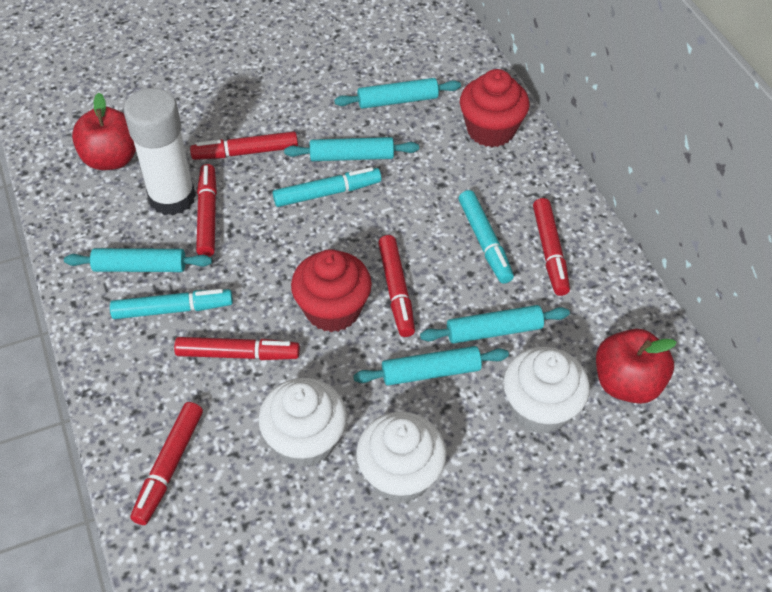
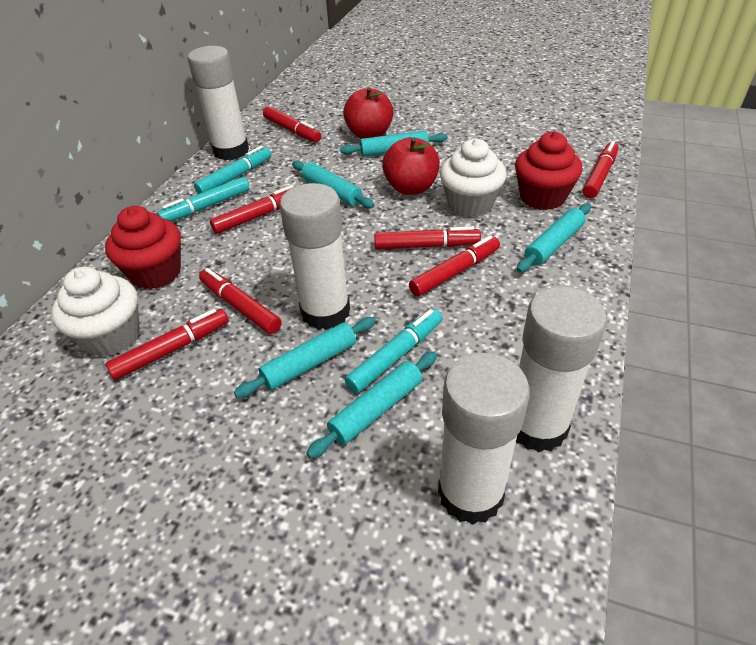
red marker: [130,402,203,525] [174,337,300,360] [190,131,298,160] [196,164,217,257] [378,235,415,337] [533,198,570,296] = 6 -> [105,309,229,380] [199,268,282,334] [210,185,294,234] [263,106,321,143] [374,226,481,249] [409,235,500,296] [583,141,618,198] = 7
white cupcake: [258,378,347,467] [356,412,447,503] [503,347,590,434] = 3 -> [51,267,140,357] [440,138,507,217] = 2
white glue stick: [123,88,196,215] = 1 -> [188,46,249,160] [280,183,350,330] [438,353,530,524] [516,286,607,452] = 4

